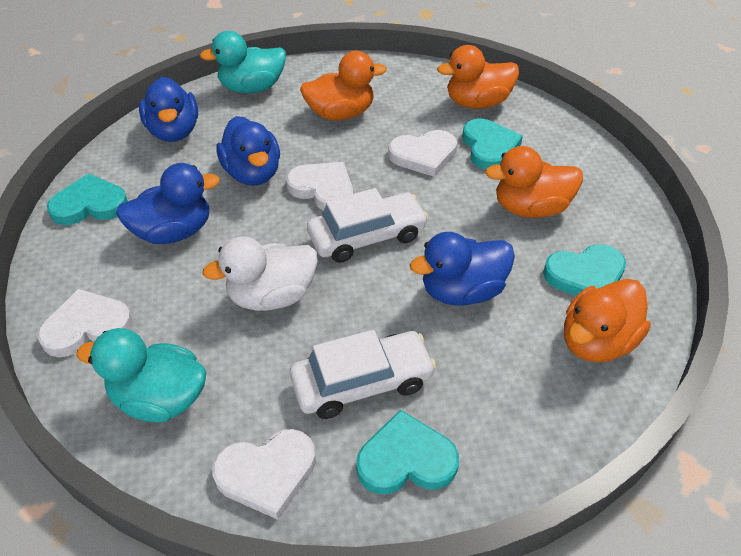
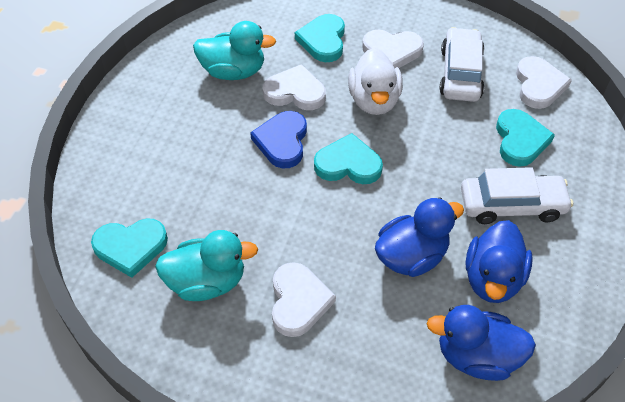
blue duck: [116,163,220,244] [139,77,198,142] [217,116,280,186] [410,232,515,306] = 4 -> [375,197,464,277] [427,305,536,381] [465,220,533,303] = 3
blue heart: none = 0 -> [250,111,307,168] = 1
orange duck: [300,51,387,120] [437,45,519,109] [485,146,583,218] [564,279,651,362] = 4 -> none = 0

